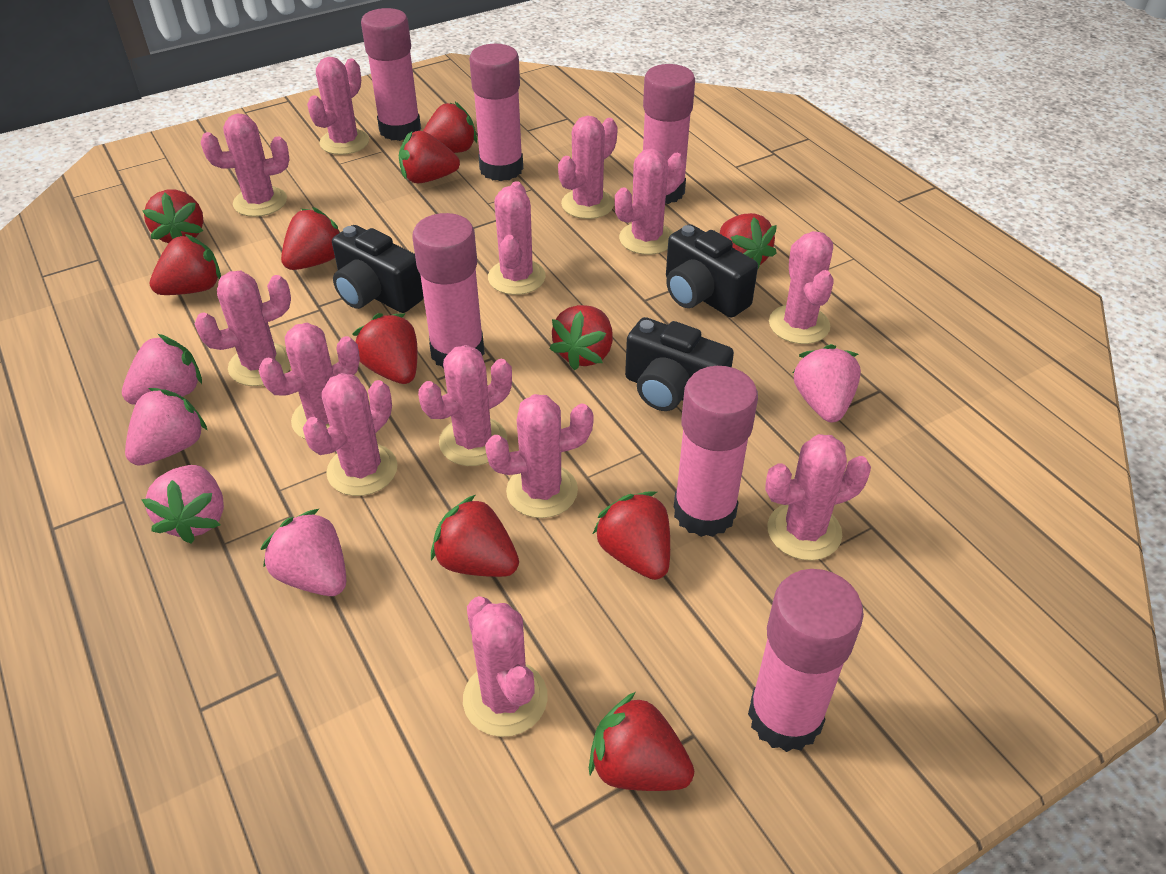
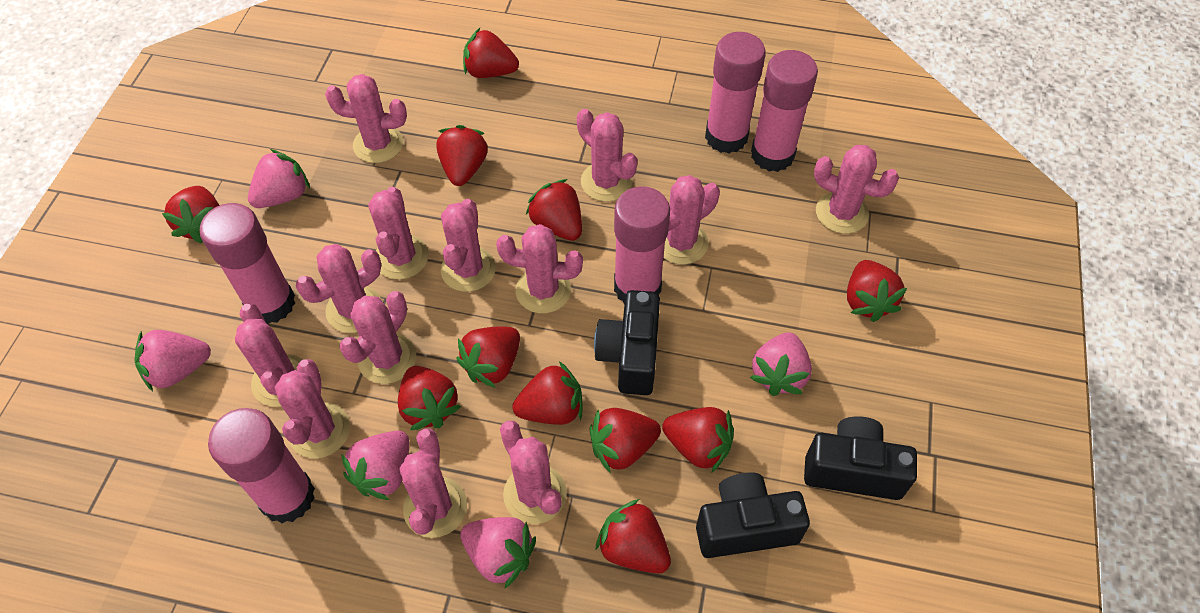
pink glue stick: [361,8,421,141] [412,213,485,369] [469,44,523,181] [643,64,695,204] [674,366,758,537] [748,569,864,752] = 6 -> [200,203,295,324] [208,408,315,524] [614,186,670,304] [705,32,766,154] [751,50,818,172] = 5

